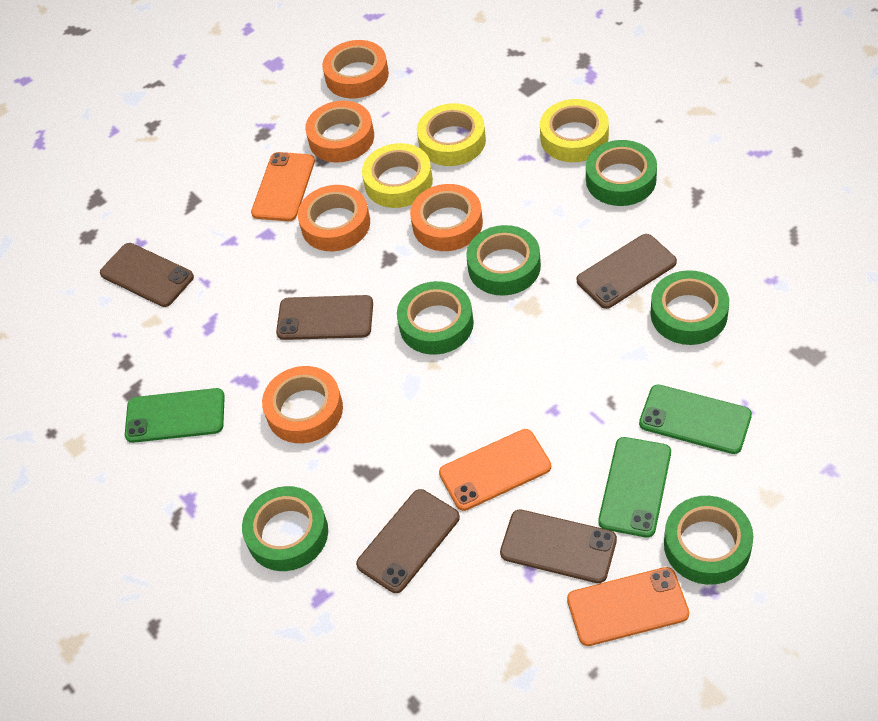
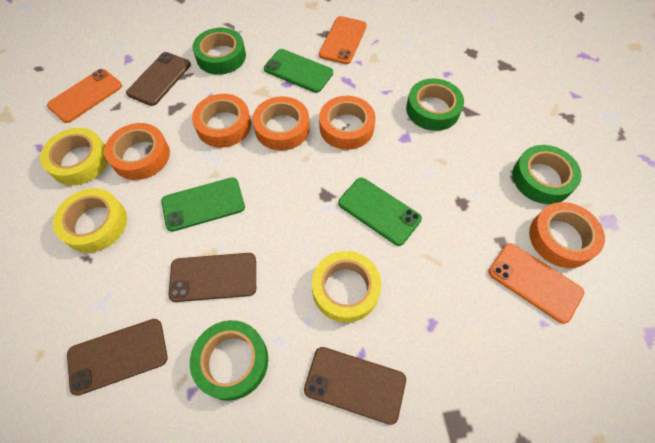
brown phone: [100,243,194,307] [276,295,373,340] [356,489,460,593] [500,509,617,583] [577,234,677,309] = 5 -> [67,319,168,396] [126,52,191,106] [168,253,256,302] [304,347,406,425] = 4
green tape: [242,486,328,571] [397,281,474,355] [466,225,541,296] [586,140,657,206] [650,270,729,345] [664,496,753,585] = 6 -> [190,320,268,401] [192,28,246,75] [406,78,464,131] [512,145,582,204] = 4

